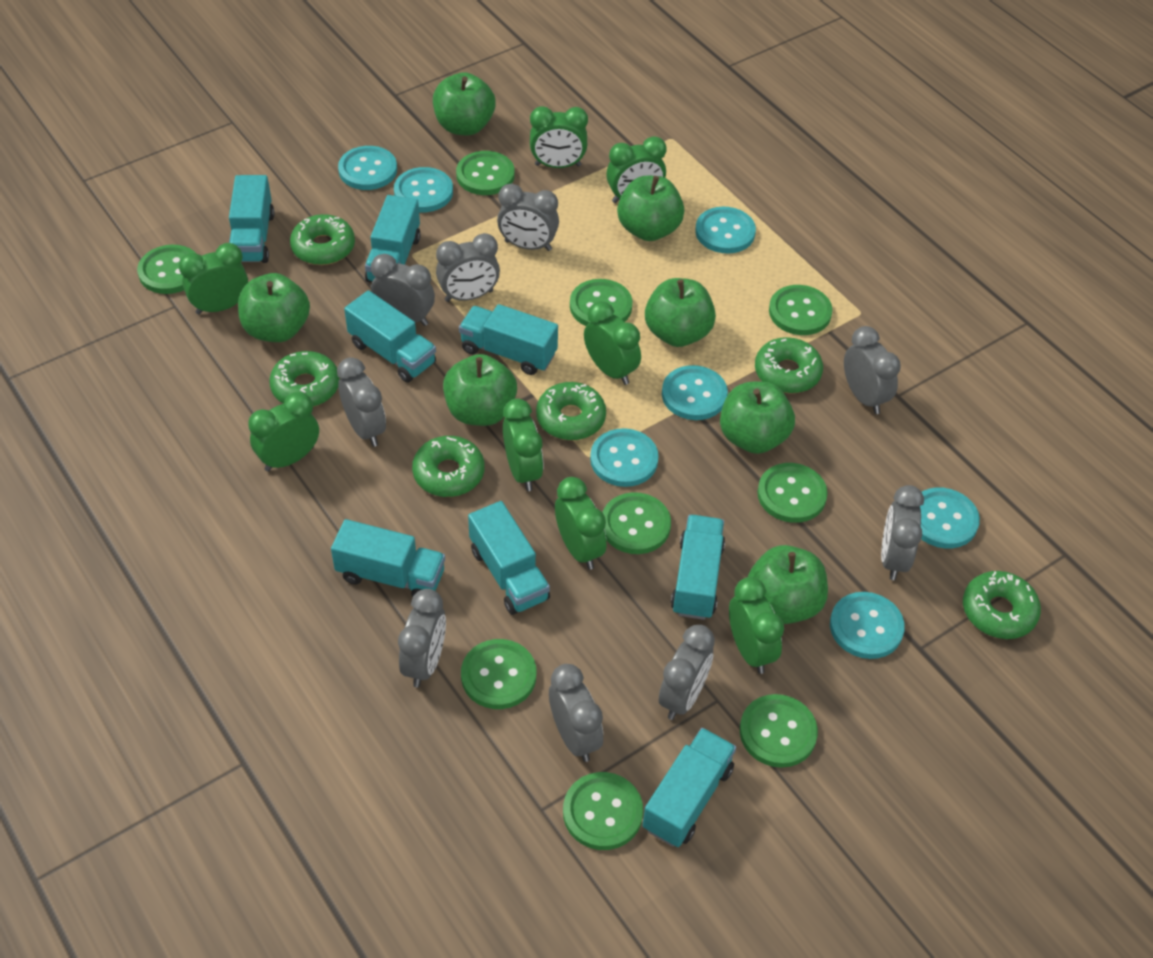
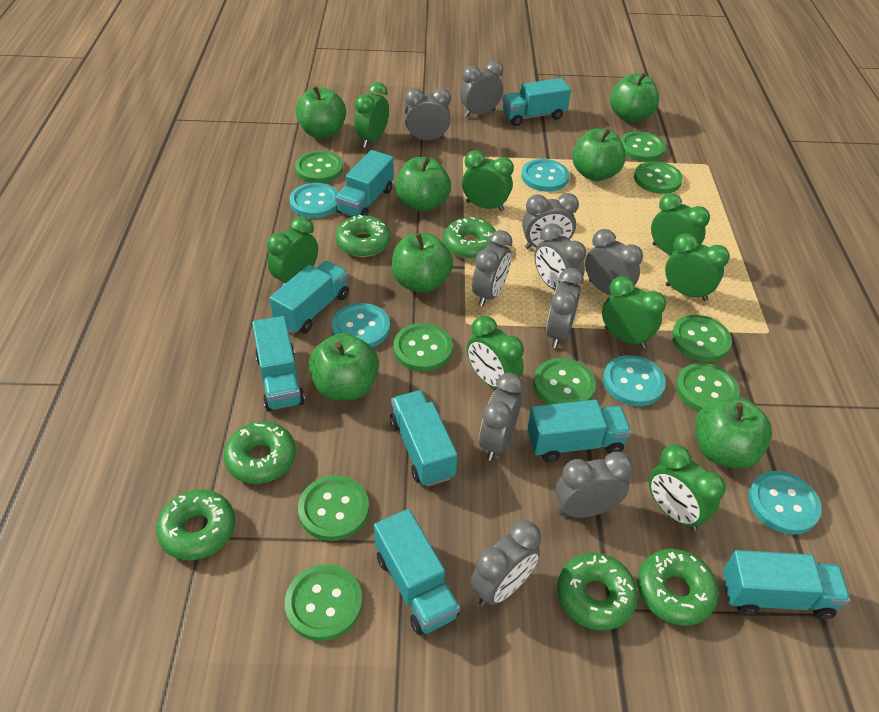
grey clock: [337,357,386,447] [371,254,435,326] [398,589,446,687] [436,233,500,302] [497,183,559,251] [549,664,603,762] [659,625,715,720] [844,326,901,414] [881,485,924,580] = 9 -> [405,88,451,140] [460,61,503,117] [470,520,541,606] [472,230,512,307] [479,373,523,461] [522,193,579,249] [534,223,586,290] [546,268,584,348] [556,452,633,518] [585,229,643,295] = 10
turquoise button: [338,146,397,190] [394,167,453,212] [590,428,659,487] [662,365,728,420] [695,207,756,254] [830,592,905,659] [920,488,980,548] = 7 -> [290,183,339,218] [332,303,390,347] [521,159,569,192] [603,355,666,406] [748,471,822,535] = 5

